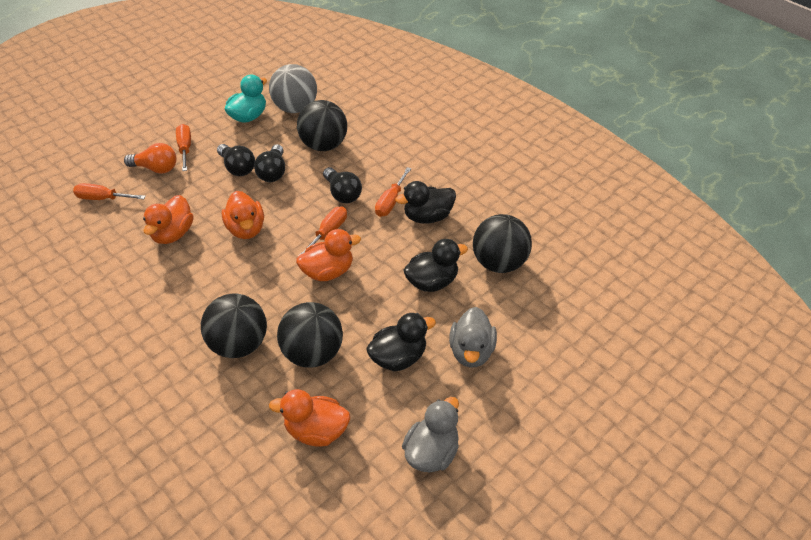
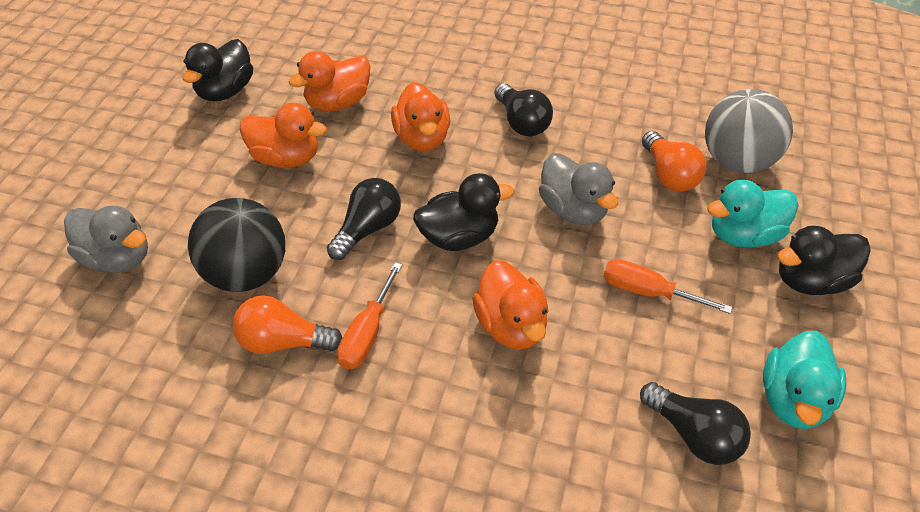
black ball: [201,294,267,358] [277,302,343,368] [297,100,347,151] [473,214,532,273] = 4 -> [188,198,285,292] = 1
orange light bulb: [124,143,177,174] = 1 -> [232,296,342,354] [642,131,706,192] = 2
orange screwdriver: [73,183,146,200] [176,124,191,171] [299,207,347,255] [375,167,411,217] = 4 -> [337,262,402,369] [603,259,732,314] = 2
turquoise duck: [224,74,267,123] = 1 -> [707,180,799,248] [763,331,846,429] = 2

